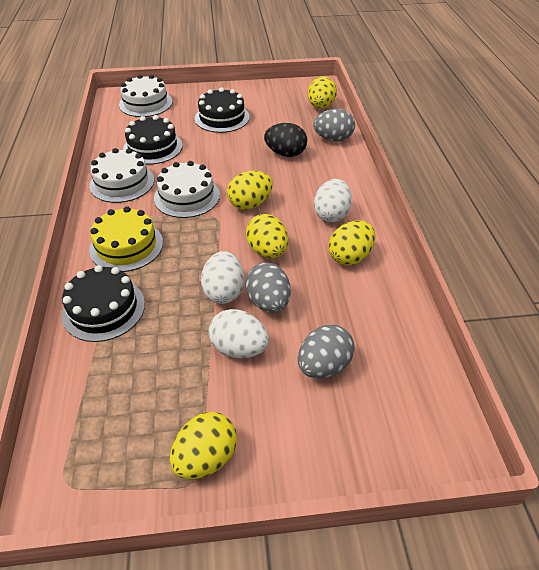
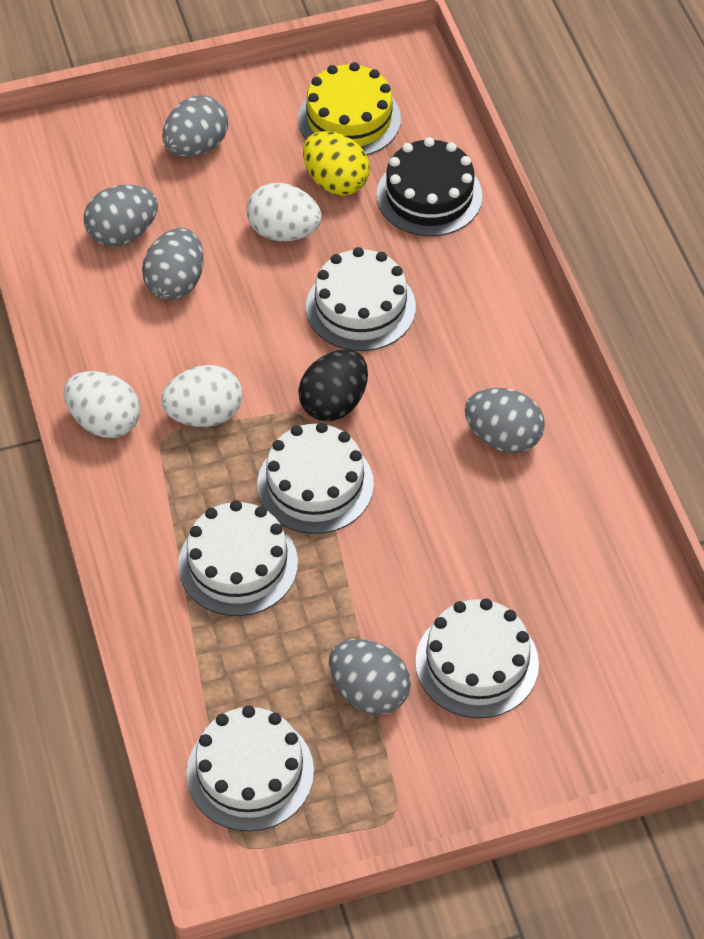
black cake: [62,265,145,342] [123,115,183,165] [195,88,250,133] = 3 -> [377,137,483,236] = 1
grey egg: [245,262,291,313] [298,325,355,378] [313,109,355,142] = 3 -> [84,185,158,247] [142,228,204,300] [163,95,228,157] [329,639,411,715] [465,388,545,453] = 5
white cake: [89,148,154,203] [119,75,172,117] [154,161,220,218] = 3 -> [178,500,298,616] [186,705,314,832] [257,422,374,534] [306,247,416,351] [415,598,539,718] = 5
yellow egg: [170,412,237,479] [227,171,273,210] [246,214,288,258] [308,76,337,108] [329,220,375,265] = 5 -> [303,131,370,195] = 1

